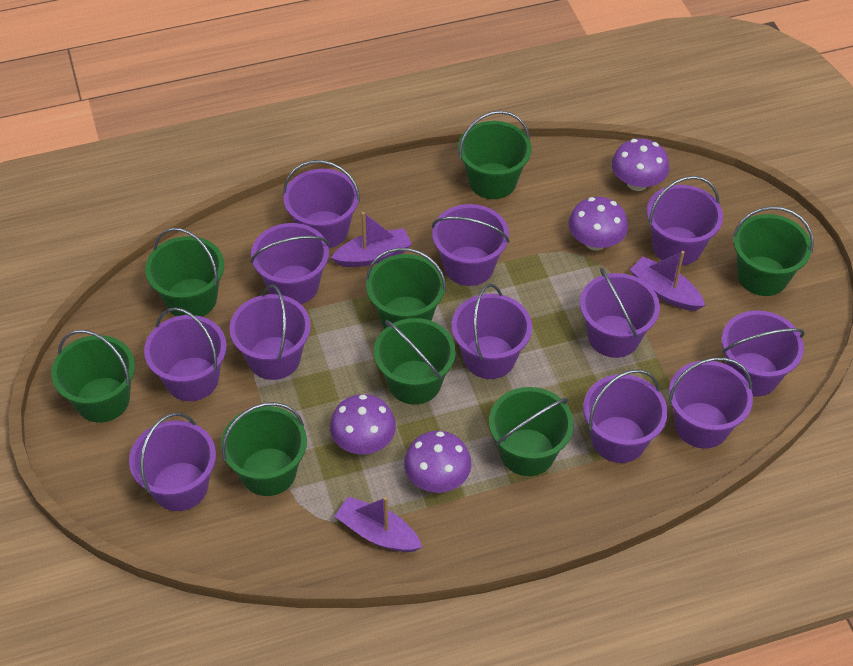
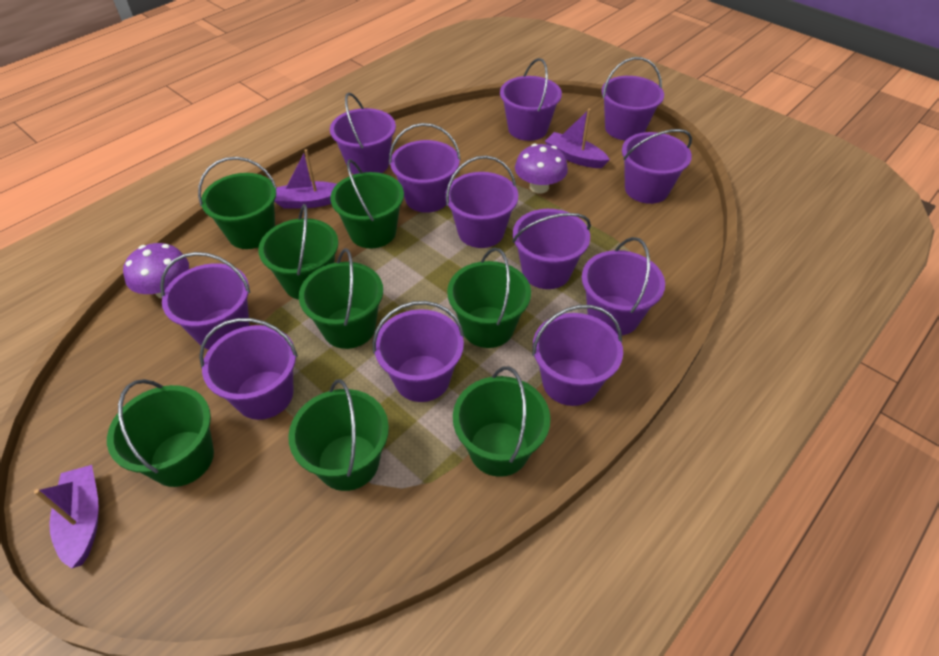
purple mushroom: [330,394,396,454] [404,431,471,493] [568,197,628,251] [612,138,669,191] = 4 -> [123,243,189,298] [515,144,568,194] = 2

